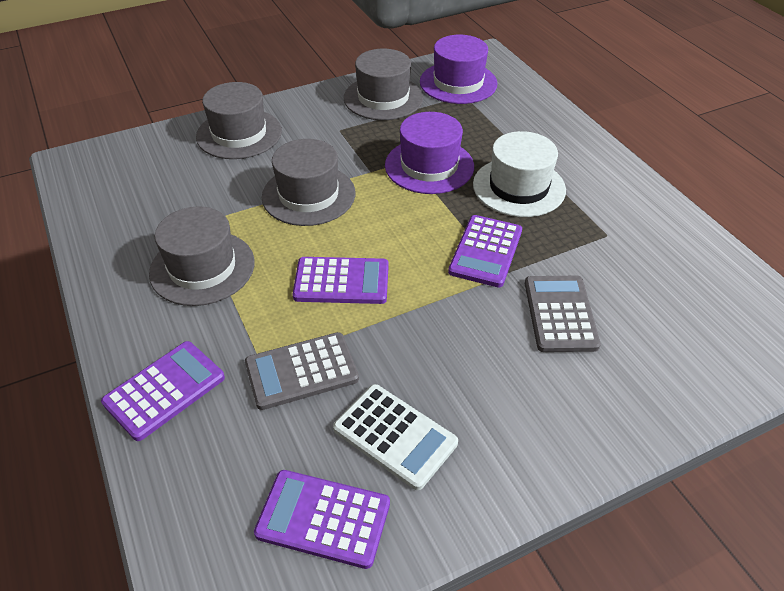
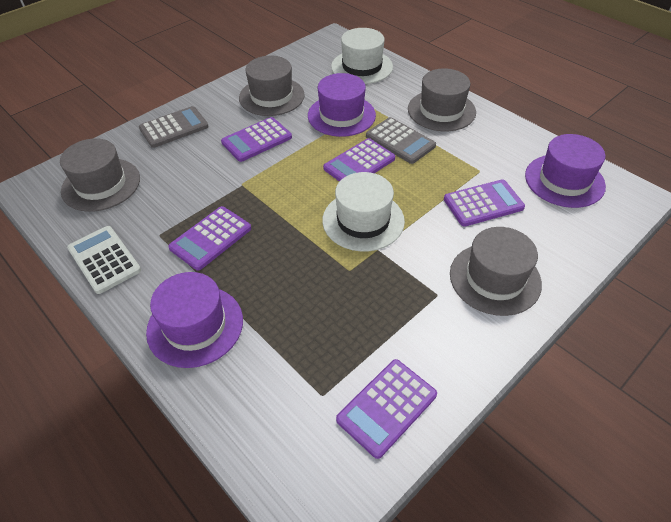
purple calculator: [101,341,225,441] [254,470,390,569] [293,257,389,304] [448,215,522,287] = 4 -> [168,206,251,270] [221,117,292,162] [323,138,395,182] [336,359,437,459] [444,179,525,227] = 5
purple hat: [385,112,474,194] [420,35,498,104] = 2 -> [146,272,243,368] [308,73,376,137] [525,134,606,208] = 3
white hat: [473,131,566,217] = 1 -> [322,172,405,251] [331,28,393,84] = 2

